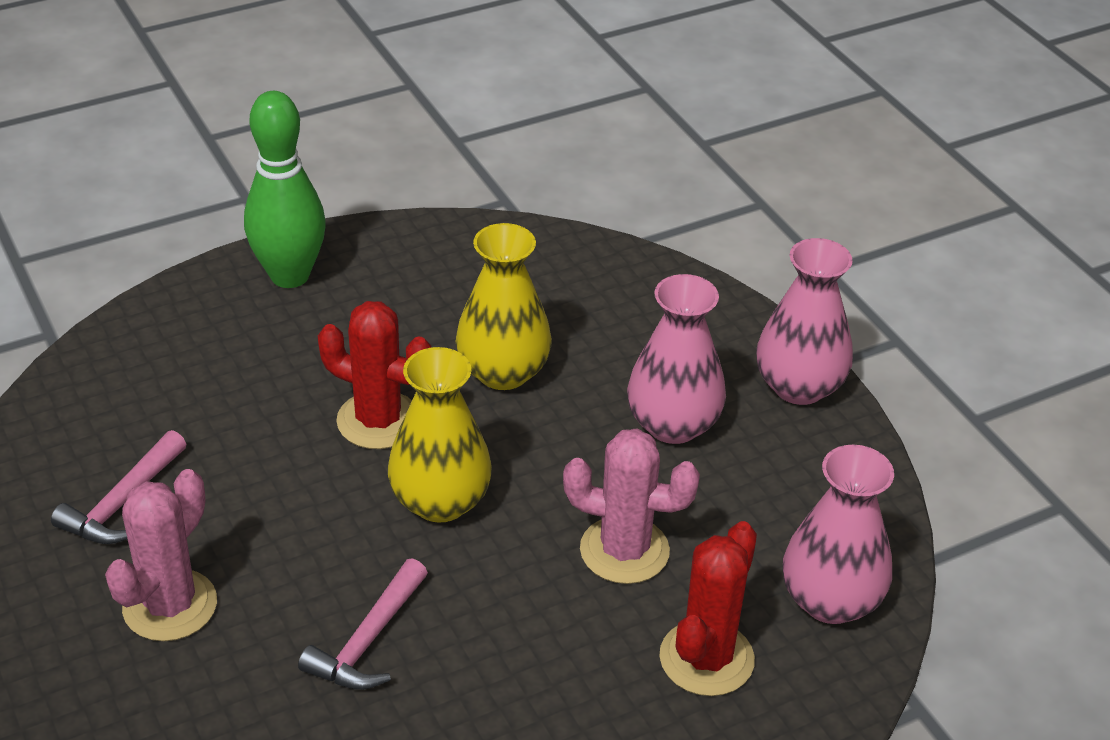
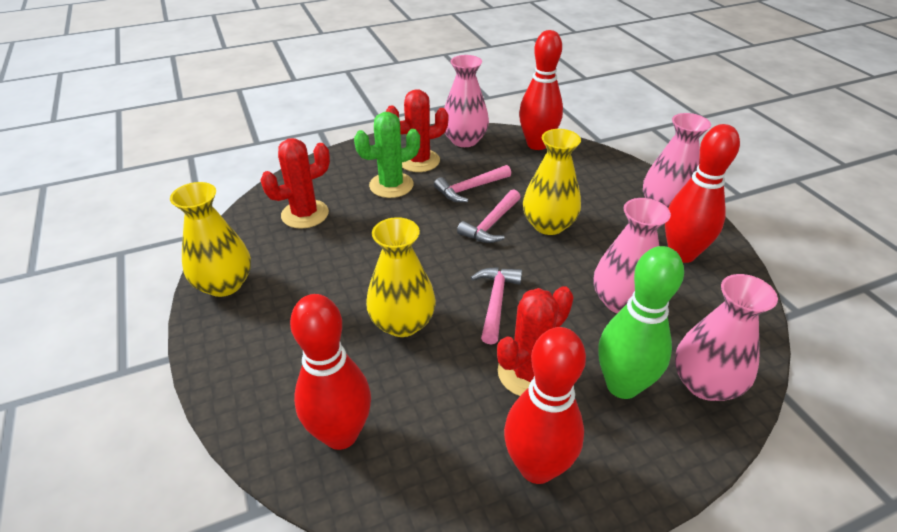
green cactus: none = 0 -> [354,112,420,198] = 1
pink cactus: [105,469,217,641] [563,428,700,584] = 2 -> none = 0
pink hammer: [51,430,187,544] [298,558,428,690] = 2 -> [434,165,511,202] [457,189,521,243] [471,267,522,345] = 3
pink vase: [627,274,726,444] [756,238,853,405] [783,445,894,624] = 3 -> [444,55,489,147] [594,198,671,313] [643,113,711,208] [675,274,778,401] = 4
red bowling pin: none = 0 -> [290,294,371,450] [504,327,586,484] [519,30,563,150] [665,124,740,263] = 4
red cactus: [318,301,432,449] [660,521,757,696] = 2 -> [261,138,330,229] [386,89,448,172] [497,286,574,396] = 3
yellow vase: [388,347,492,523] [455,223,552,390] = 2 -> [170,182,251,297] [366,217,436,337] [523,129,581,235] = 3

